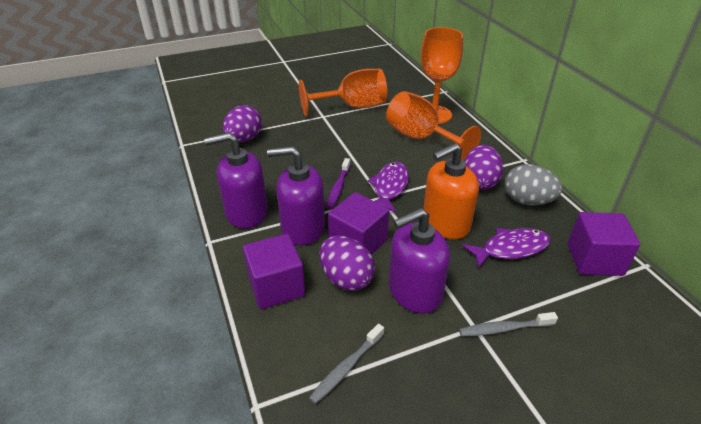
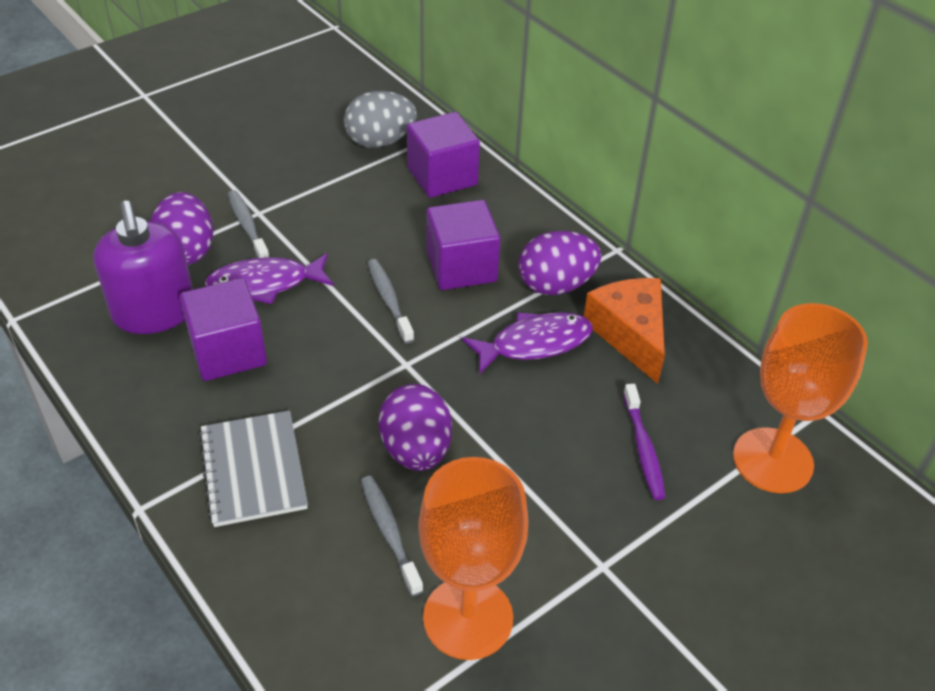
grey notebook: none = 0 -> [199,410,308,527] = 1
grey toothbrush: [309,324,384,404] [459,312,558,336] = 2 -> [228,190,269,258] [361,476,423,596] [367,259,414,344] = 3
orange cheese: none = 0 -> [584,278,665,384] = 1
orange goblet: [299,69,387,116] [386,91,481,160] [421,27,463,124] = 3 -> [419,457,528,660] [733,303,868,493] = 2
orange soap dispenser: [423,143,479,239] = 1 -> none = 0
purple soap dispenser: [204,132,268,229] [267,146,325,246] [389,208,450,313] = 3 -> [94,201,193,334] = 1

